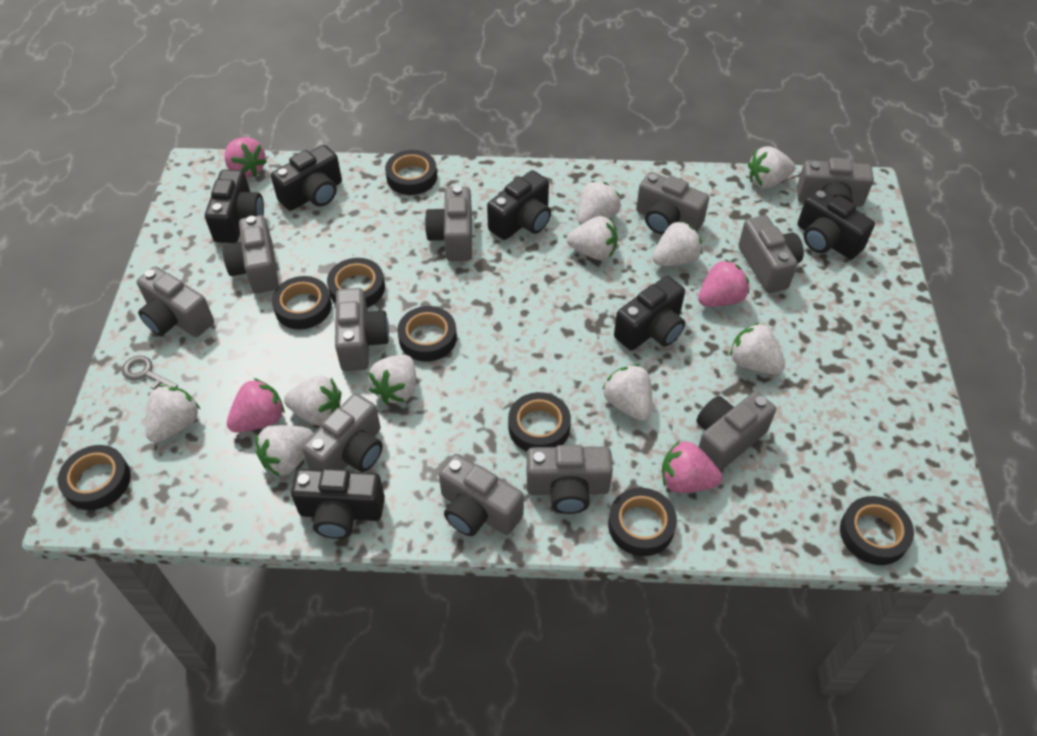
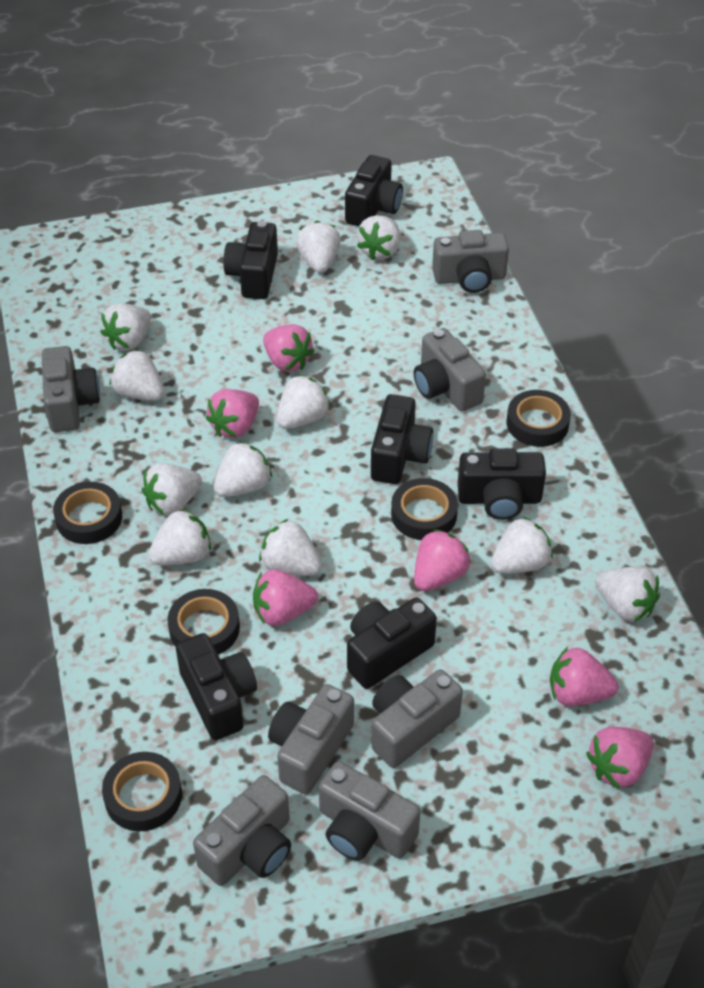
black tape: [58,445,131,510] [272,276,332,329] [327,258,385,308] [385,150,437,195] [397,306,457,361] [508,392,571,451] [608,488,677,556] [840,496,914,565] = 8 -> [53,482,122,544] [102,752,182,831] [168,589,240,655] [391,478,458,540] [506,390,571,447] = 5
grey camera: [137,266,214,337] [222,215,279,293] [302,393,383,472] [335,288,389,371] [425,186,472,261] [439,454,524,536] [527,445,613,514] [636,172,709,234] [696,391,776,471] [738,215,804,293] [797,158,874,207] = 11 -> [42,346,100,432] [193,775,291,886] [268,684,354,794] [319,761,421,861] [371,669,463,768] [414,328,486,412] [432,230,509,293] = 7
grey key: [122,356,178,390] = 1 -> none = 0
pink strawberry: [225,137,267,178] [227,378,285,432] [662,440,722,493] [698,259,749,307] = 4 -> [206,389,259,438] [253,569,318,626] [263,324,314,372] [414,529,471,591] [550,647,619,706] [586,727,654,789] = 6
white strawberry: [145,385,201,443] [256,425,314,476] [284,376,341,426] [368,355,416,404] [567,216,618,260] [578,181,621,225] [602,364,652,421] [653,220,703,266] [730,323,785,374] [748,146,795,188] = 10 -> [100,304,151,350] [110,349,164,401] [142,463,202,516] [148,509,211,565] [214,441,272,497] [259,519,322,576] [277,375,331,429] [296,221,341,273] [357,215,400,260] [491,517,553,574] [596,567,660,622] = 11

